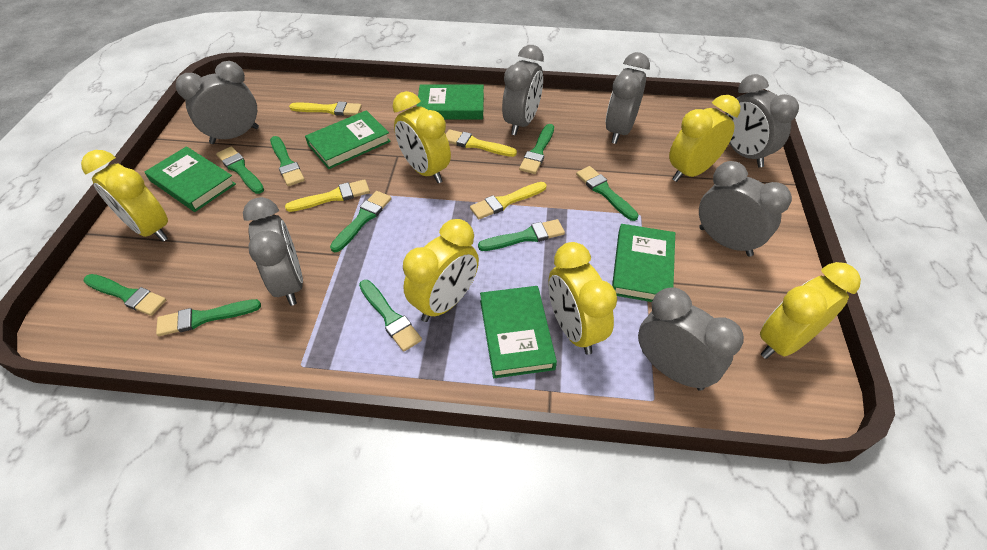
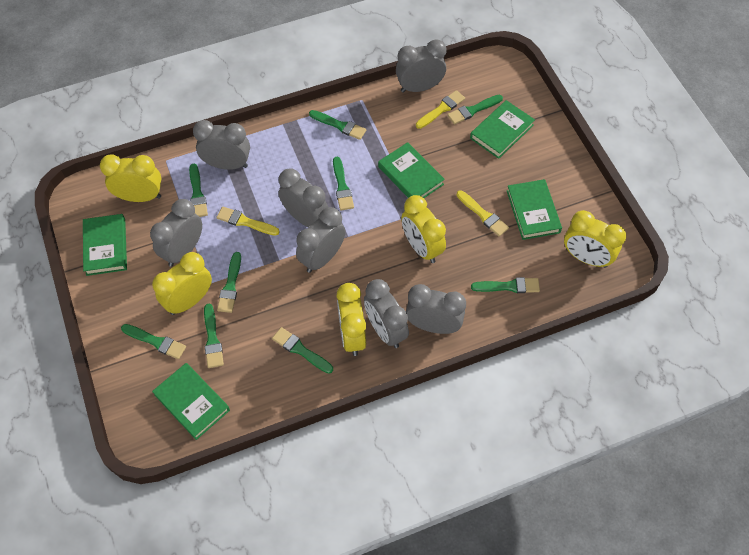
yellow brush: [285,179,370,212] [289,101,362,116] [446,129,517,157] [470,182,546,219] = 4 -> [216,207,280,236] [416,90,465,129] [456,190,509,236] = 3
yellow clock: [81,150,168,242] [392,91,451,183] [403,219,479,322] [548,242,617,355] [669,95,740,182] [760,262,861,359] = 6 -> [100,154,161,202] [152,252,212,315] [336,283,366,356] [401,195,446,263] [564,210,626,268] = 5

